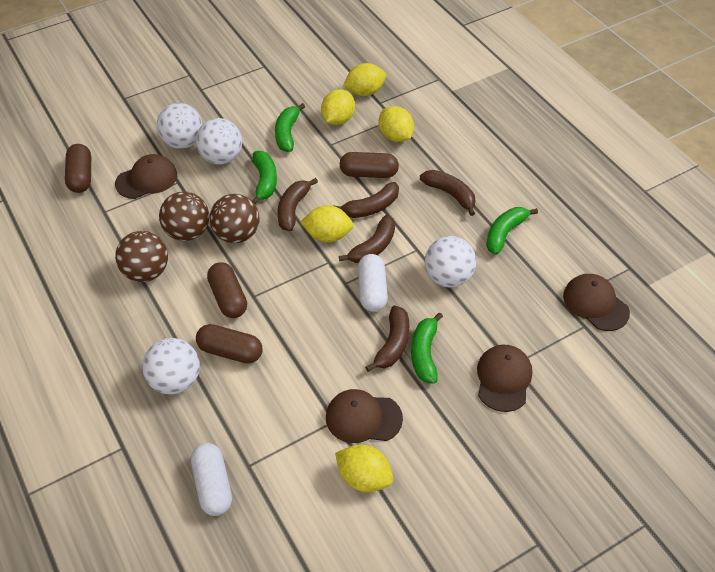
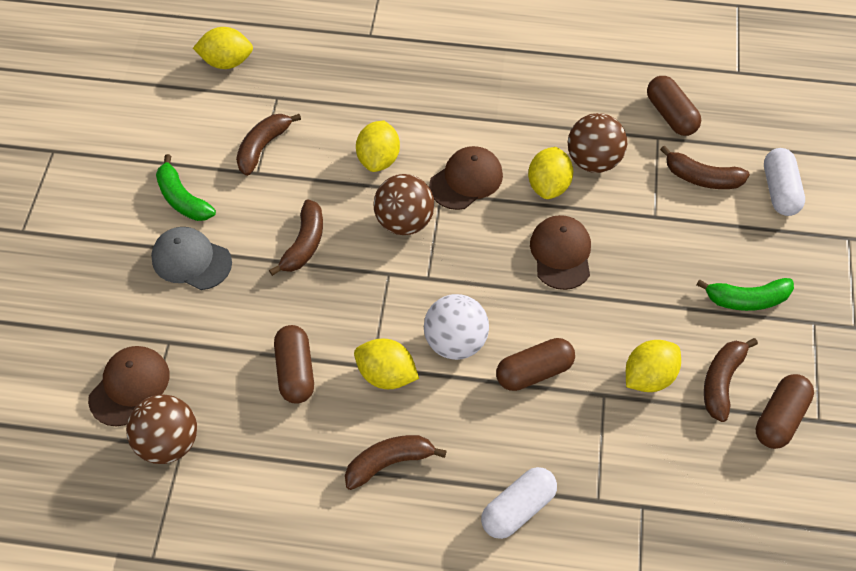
brown cap: [115,154,177,199] [326,389,403,443] [477,345,532,412] [563,274,630,331] = 4 -> [88,346,169,426] [429,146,503,210] [530,215,591,290] = 3
green banana: [252,151,277,204] [275,103,305,152] [411,312,443,384] [486,207,538,255] = 4 -> [156,154,216,221] [696,278,794,311] = 2
grey cap: none = 0 -> [151,227,232,290] = 1
white ball: [142,338,200,394] [157,103,203,149] [196,118,242,165] [425,236,476,287] = 4 -> [424,294,489,360] = 1

